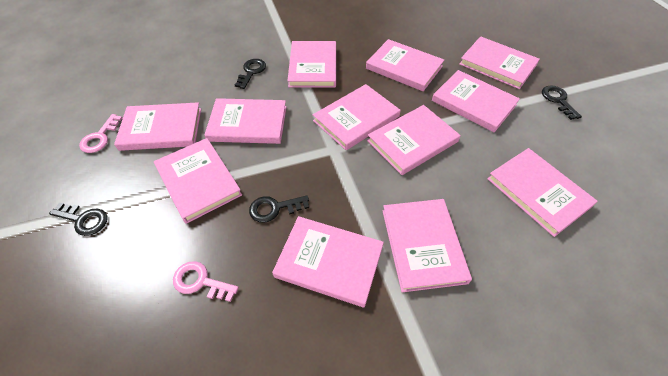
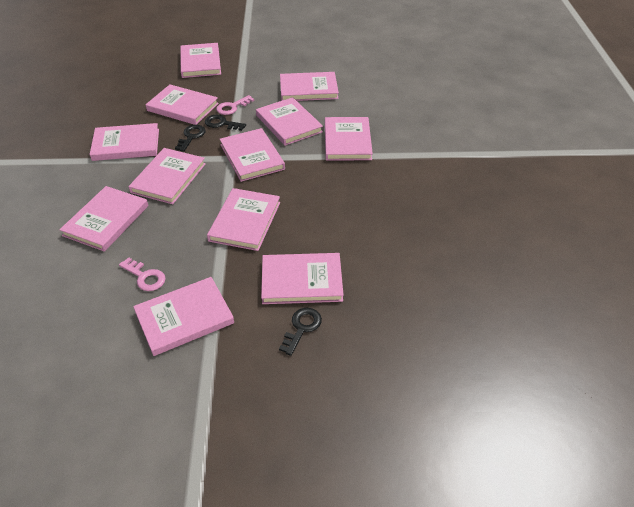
black key: [49,203,108,236] [235,59,266,89] [249,195,309,223] [542,85,582,120] = 4 -> [175,125,206,152] [205,115,246,131] [279,308,322,356] = 3

